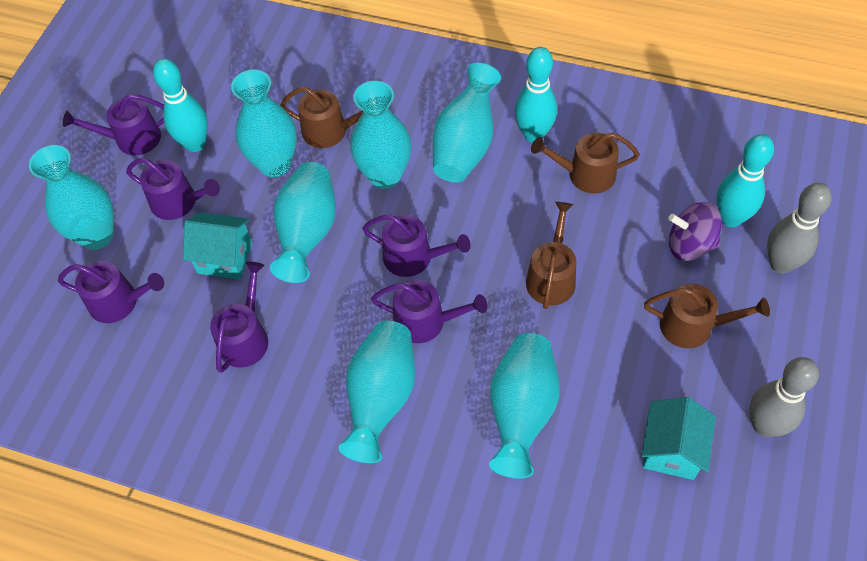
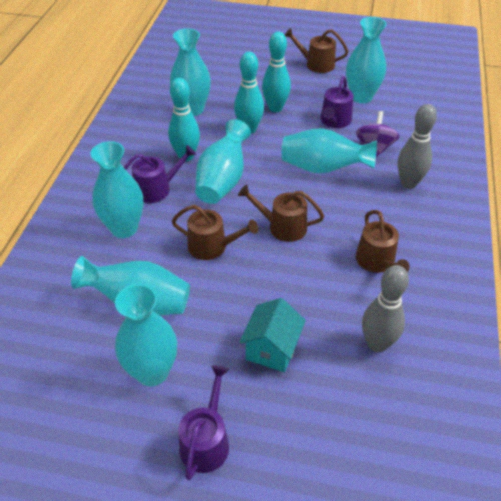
purple watering can: [58,261,164,323] [63,94,164,155] [126,158,220,220] [210,262,268,373] [362,215,470,277] [371,280,488,343] = 6 -> [123,145,196,203] [179,365,229,480] [321,76,354,128] = 3
turquoise house: [183,212,252,280] [641,397,716,480] = 2 -> [239,298,306,372] = 1

